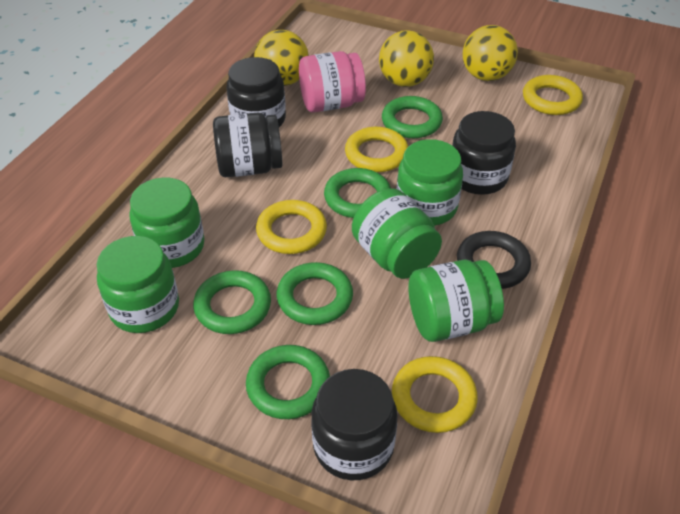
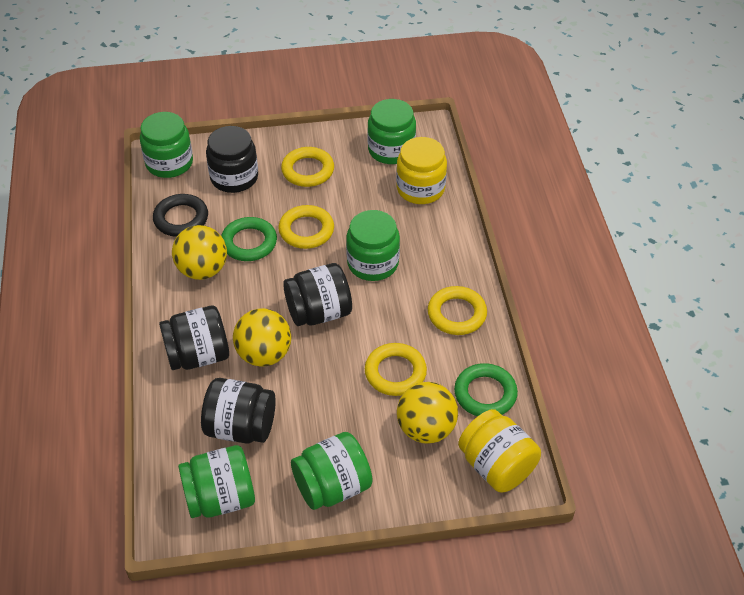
green ring: [193,270,271,334] [246,345,330,419] [277,262,353,325] [324,168,391,218] [382,96,443,138] = 5 -> [221,217,277,261] [454,363,518,416] = 2
pink jar: [299,51,366,113] = 1 -> none = 0
yellow jar: none = 0 -> [396,137,447,204] [458,409,541,492] = 2

